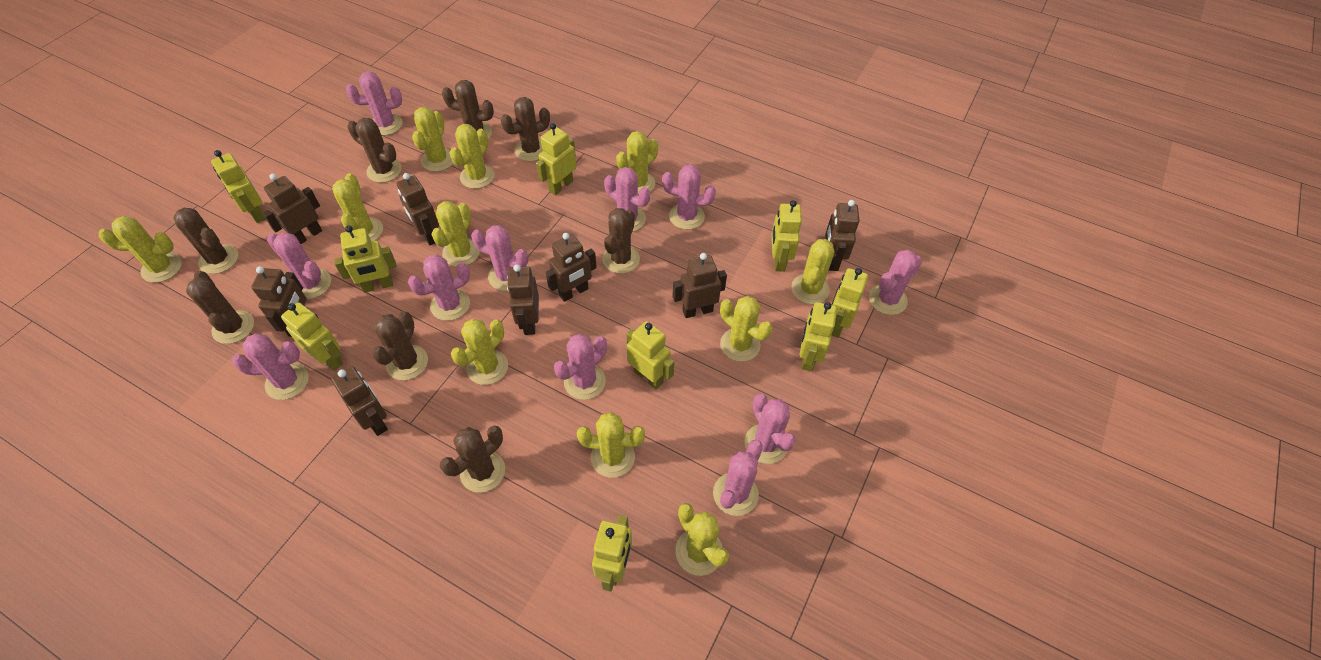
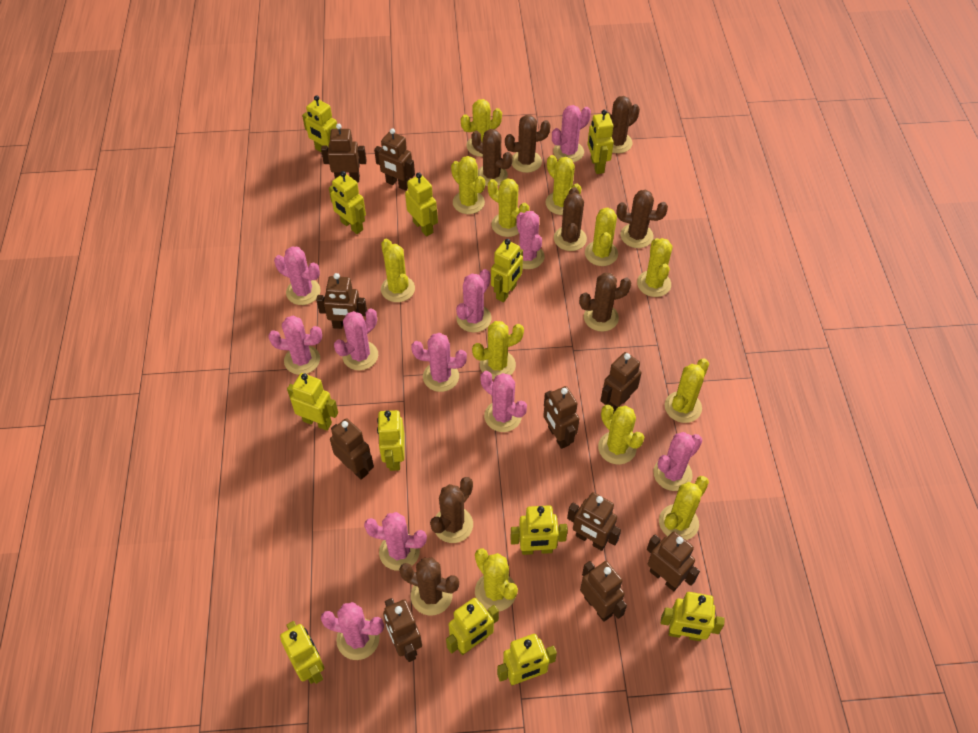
brown robot: [251,266,306,337] [262,174,322,244] [331,366,388,436] [397,173,439,245] [507,265,539,335] [546,233,597,302] [672,253,727,318] [825,200,860,271] = 8 -> [316,273,367,329] [321,124,367,182] [330,418,374,480] [374,128,415,191] [383,598,422,662] [543,386,580,449] [567,492,621,551] [580,561,627,622] [600,352,642,413] [647,531,700,591] = 10
yellow cactus: [99,216,182,283] [332,173,383,242] [412,107,453,172] [431,201,480,267] [449,124,495,189] [451,319,508,385] [577,412,645,478] [616,131,658,194] [675,503,729,576] [720,296,772,362] [791,239,834,304] = 11 -> [381,239,415,302] [451,156,485,214] [461,99,502,157] [472,321,524,379] [475,549,518,611] [488,178,529,237] [546,155,581,215] [585,207,618,266] [598,405,644,465] [637,238,672,297] [659,476,709,540] [665,358,709,423] = 12
yellow robot: [211,150,266,223] [281,302,343,371] [334,226,397,293] [536,123,576,195] [592,515,632,592] [626,321,674,390] [772,200,802,272] [799,302,837,371] [831,268,868,338] = 9 -> [280,621,324,684] [287,373,338,431] [302,95,337,152] [329,171,366,234] [377,410,404,471] [405,173,438,237] [446,598,499,655] [491,239,523,302] [497,634,557,686] [510,505,568,555] [587,110,614,174] [661,592,725,641] = 12

